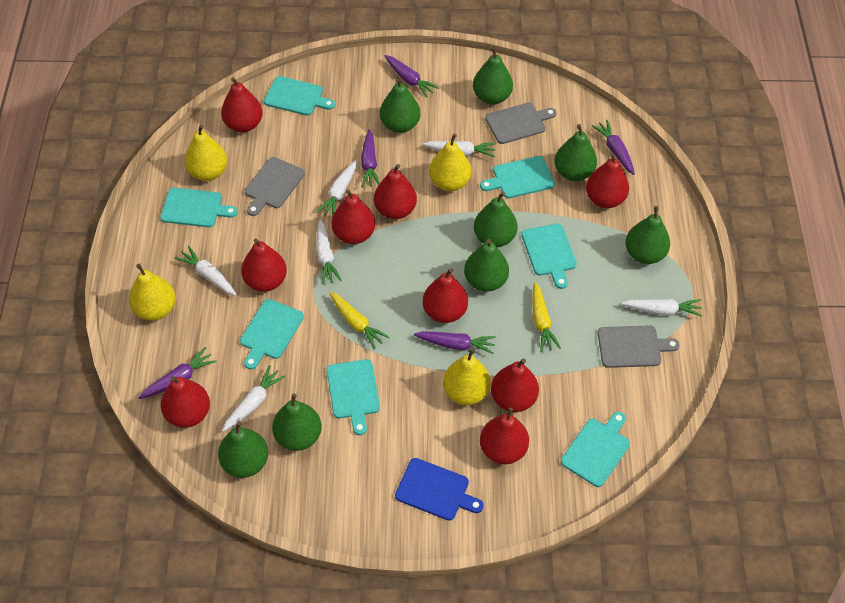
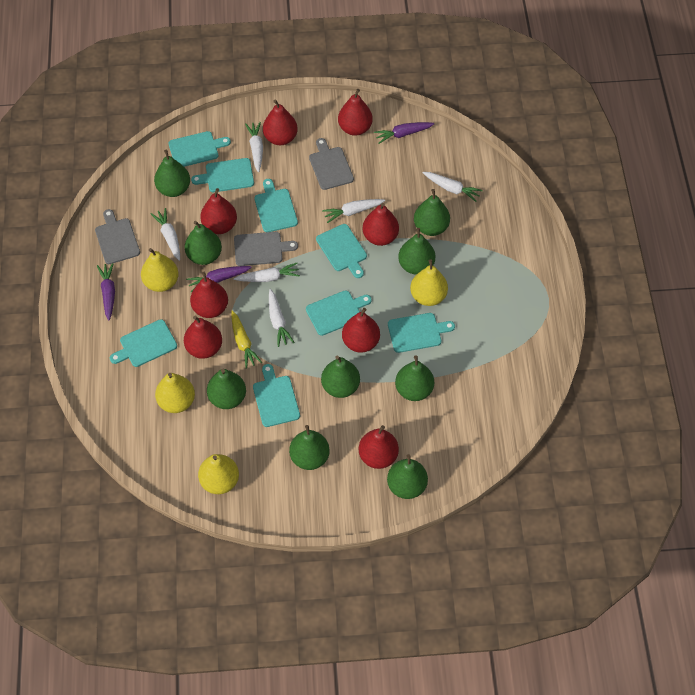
blue cutting board: [395,458,484,520] = 1 -> none = 0
green pear: [218,421,268,478] [272,394,322,451] [380,78,420,133] [464,239,509,292] [473,47,513,105] [474,191,518,247] [555,124,597,181] [625,206,670,264] = 8 -> [154,150,190,197] [185,221,222,265] [207,369,246,409] [289,425,330,470] [321,356,360,398] [387,454,428,499] [395,356,434,401] [398,228,435,275] [414,189,450,236] = 9
purple carrot: [139,347,217,399] [361,129,380,187] [384,55,439,98] [414,331,496,354] [592,120,635,175] = 5 -> [97,263,115,321] [186,266,252,292] [374,122,435,144] = 3
red pear: [161,376,210,428] [221,77,263,132] [241,238,287,292] [332,190,375,244] [374,164,417,219] [423,268,468,323] [480,407,529,464] [491,358,539,412] [586,153,629,208] = 9 -> [184,316,222,359] [190,272,228,318] [200,188,237,234] [263,99,298,145] [338,89,373,136] [342,308,380,353] [359,425,399,469] [363,203,399,246] = 8
turquoise cutting board: [160,188,238,227] [240,299,304,370] [264,76,335,116] [327,359,380,435] [480,156,555,198] [521,223,577,289] [561,412,630,487] = 7 -> [110,319,177,367] [169,131,231,167] [191,158,254,192] [253,364,300,427] [254,179,298,232] [306,290,372,336] [316,224,367,278] [388,313,455,353] = 8
yellow carrot: [329,292,390,350] [532,282,561,352] = 2 -> [231,310,262,369] = 1

